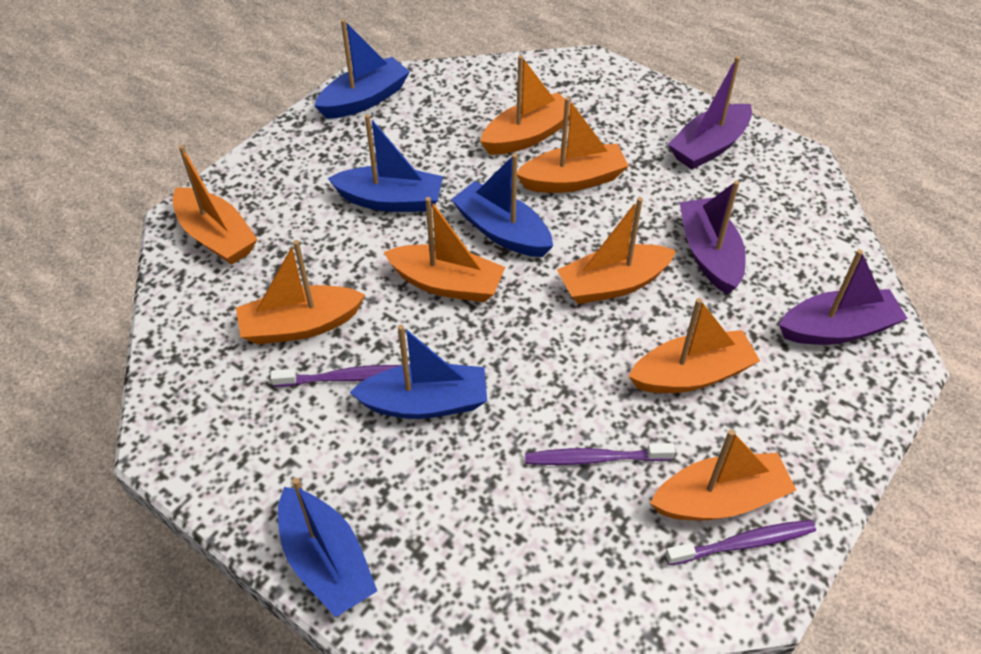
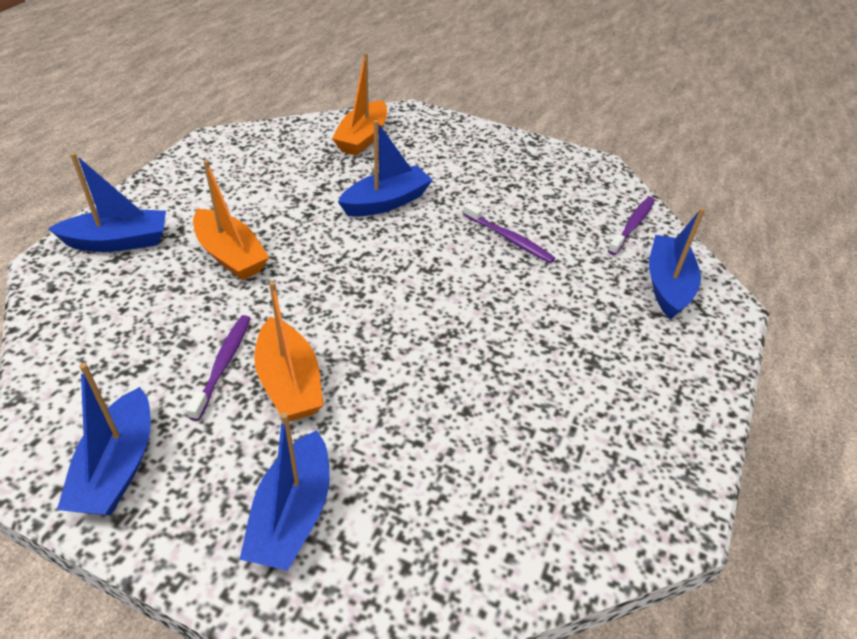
orange boat: [172,145,258,265] [236,240,365,344] [384,197,505,302] [480,55,571,155] [517,97,629,193] [557,197,676,304] [628,298,760,393] [650,429,797,521] = 8 -> [193,160,269,280] [254,281,324,421] [332,52,387,156] = 3
purple boat: [668,56,752,169] [679,180,746,294] [779,249,908,345] = 3 -> none = 0

